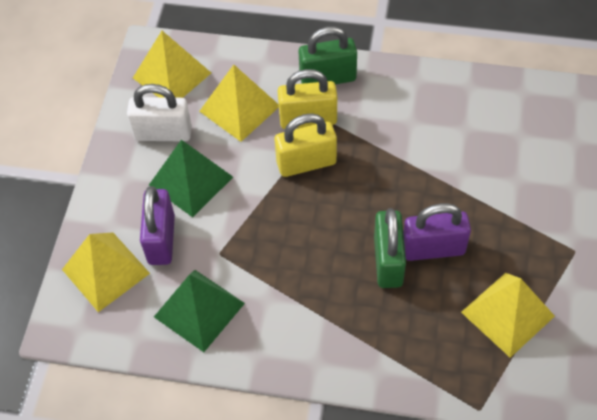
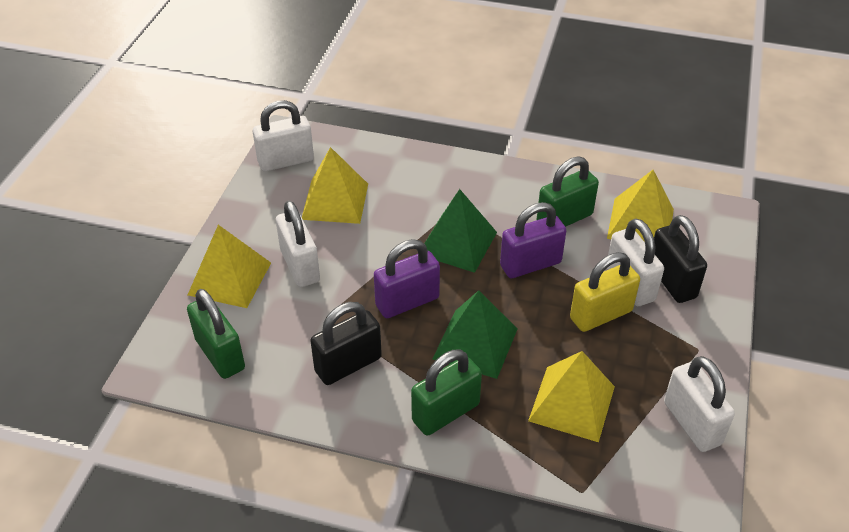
black padlock: none = 0 -> [310,302,382,385] [654,215,707,303] = 2
green padlock: [298,26,357,84] [374,208,406,288] = 2 -> [187,289,245,379] [411,349,482,436] [536,156,599,227] = 3
white padlock: [127,84,192,142] = 1 -> [253,100,314,172] [276,201,320,287] [607,219,664,306] [664,356,735,452] = 4
yellow padlock: [275,114,337,177] [278,69,337,129] = 2 -> [570,252,640,332] = 1

